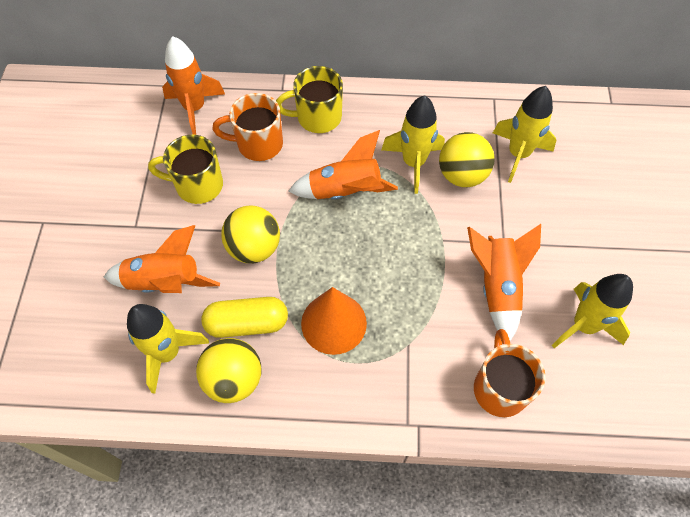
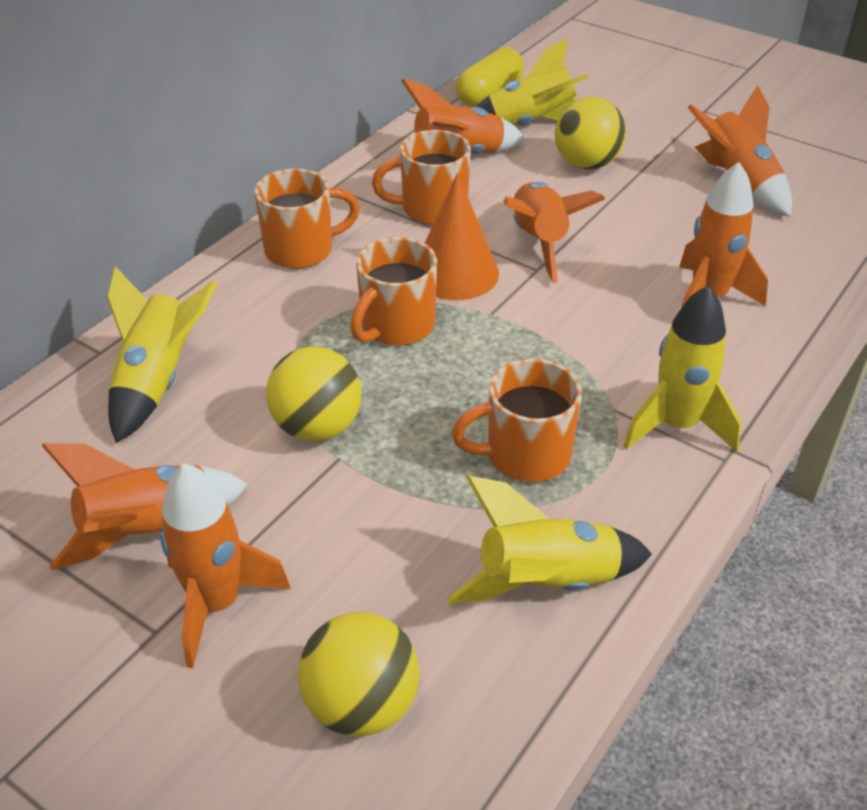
orange mug: [212,93,283,161] [474,329,545,417] = 2 -> [254,169,360,269] [350,237,437,346] [372,130,471,225] [451,358,582,482] = 4
orange rocket: [104,225,220,293] [162,36,225,135] [288,130,398,200] [467,224,541,341] = 4 -> [42,443,248,571] [160,463,291,668] [399,78,525,167] [504,182,605,283] [679,162,768,308] [687,85,792,217] = 6
yellow mug: [148,135,223,204] [276,66,343,133] = 2 -> none = 0

